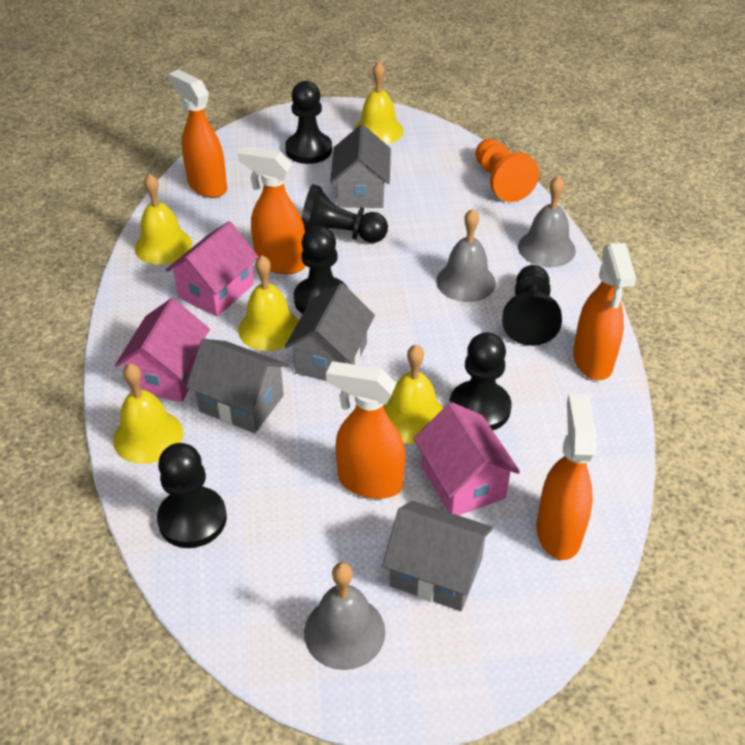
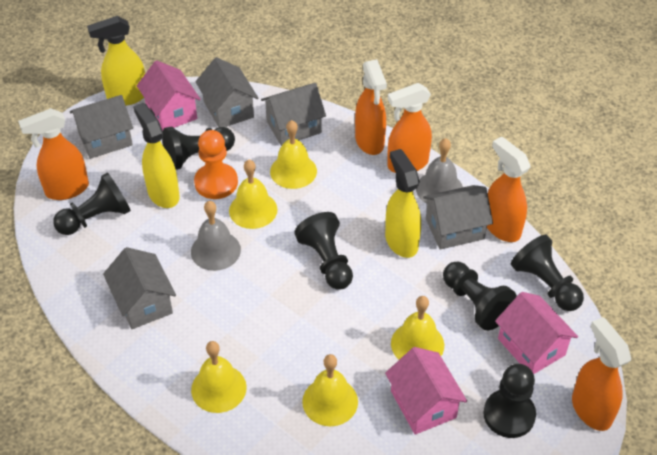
grey bell: [304,562,385,670] [436,209,496,302] [518,176,576,267] = 3 -> [191,201,241,271] [416,138,463,204] = 2
grey house: [186,339,288,433] [285,283,375,381] [330,124,391,208] [382,501,493,611] = 4 -> [70,95,133,159] [103,247,176,329] [195,57,258,127] [261,83,326,146] [423,185,493,250] = 5
yellow spray bottle: none = 0 -> [87,16,145,106] [133,103,180,208] [385,149,421,258] = 3

